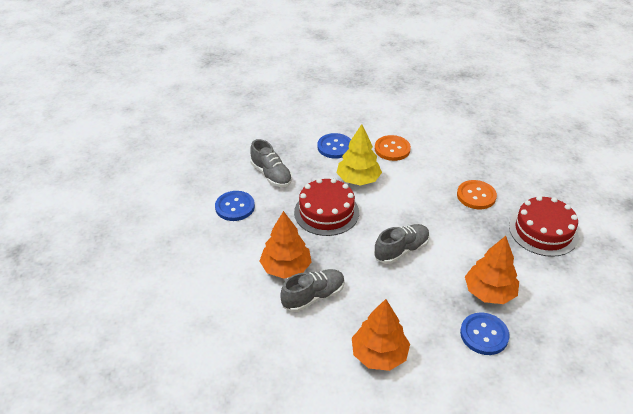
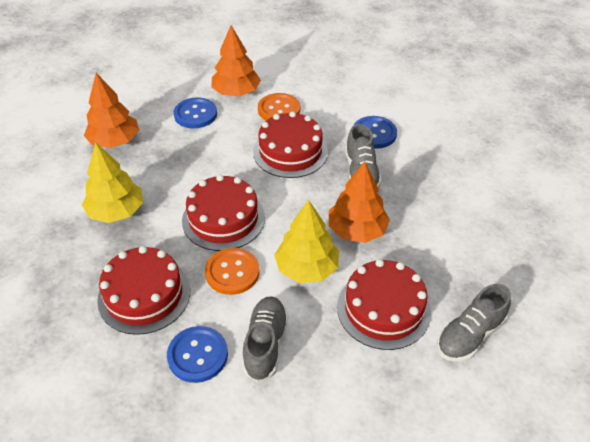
red cake: [294,178,359,236] [509,196,579,257] = 2 -> [97,246,190,335] [182,175,265,251] [253,111,328,178] [337,259,431,350] = 4
yellow tree: [337,124,382,185] = 1 -> [82,142,143,223] [274,200,339,283] = 2

